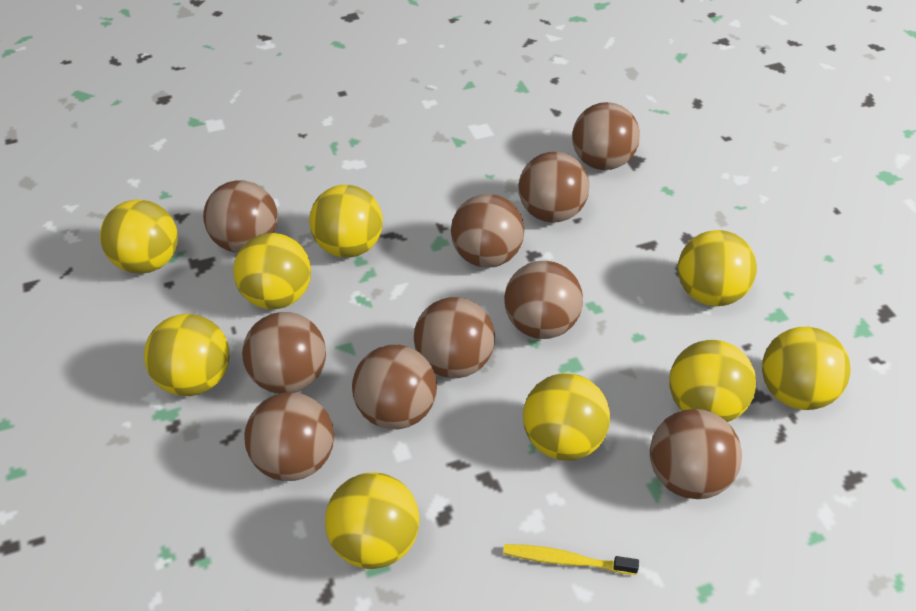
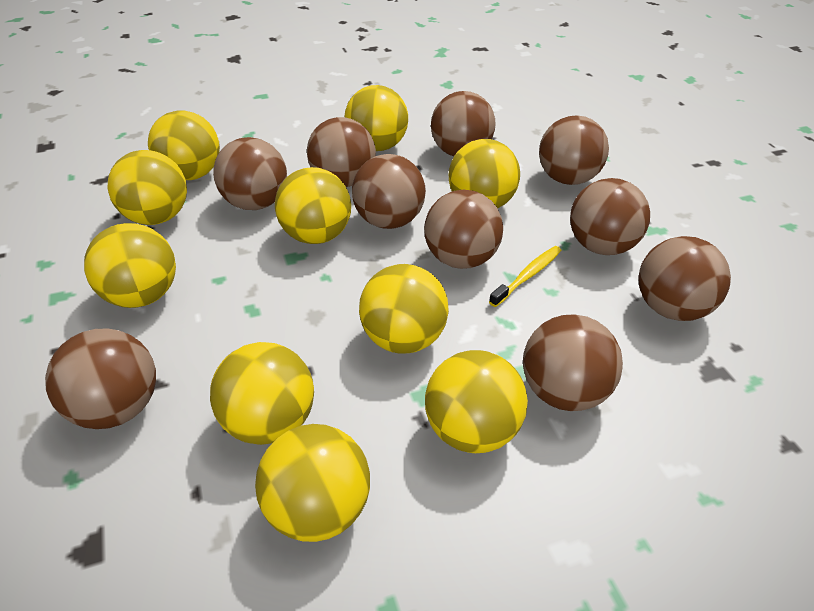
yellow ball: [100,199,178,274] [144,314,229,396] [233,233,311,309] [309,185,383,258] [325,473,420,569] [523,373,610,461] [669,340,757,422] [678,230,757,306] [762,327,851,410] = 9 -> [84,223,176,308] [107,150,187,225] [148,110,220,180] [210,342,314,445] [255,424,370,542] [275,167,351,244] [345,85,408,151] [359,264,449,354] [425,350,528,453] [449,139,520,208] = 10

